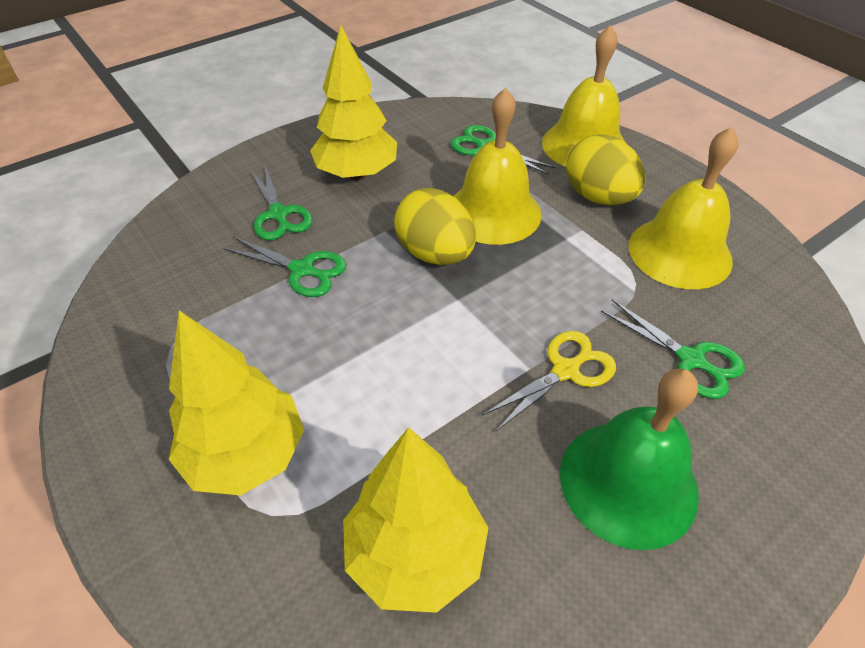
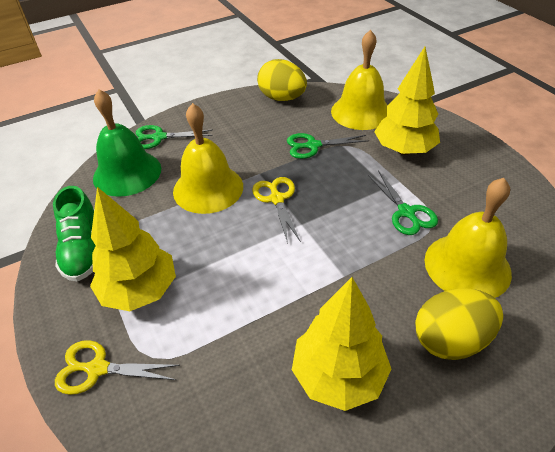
green scissors: [223,237,347,297] [251,166,313,240] [450,125,556,174] [601,299,745,399] = 4 -> [136,125,213,149] [287,133,369,159] [368,171,438,235] = 3
green shoe: none = 0 -> [53,186,96,281] = 1
yellow scissors: [482,331,616,431] = 1 -> [55,340,180,395] [252,177,301,244] = 2

